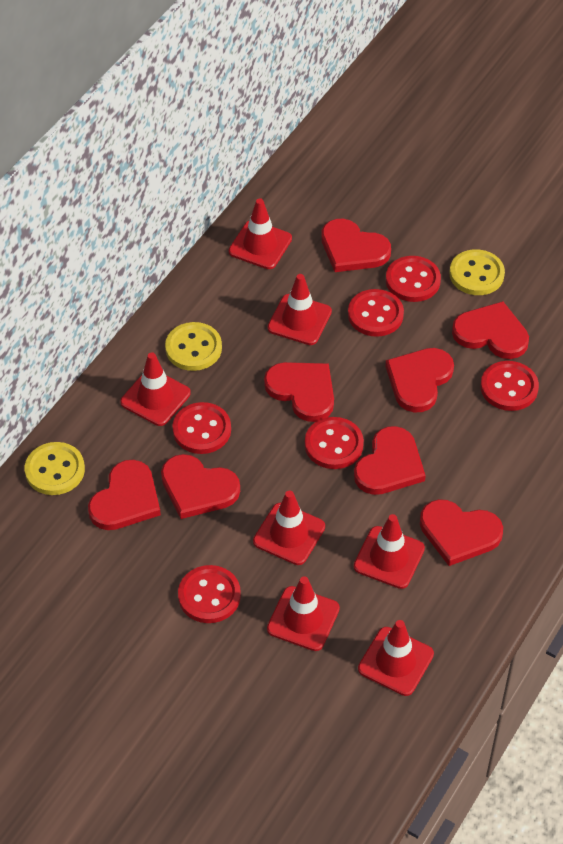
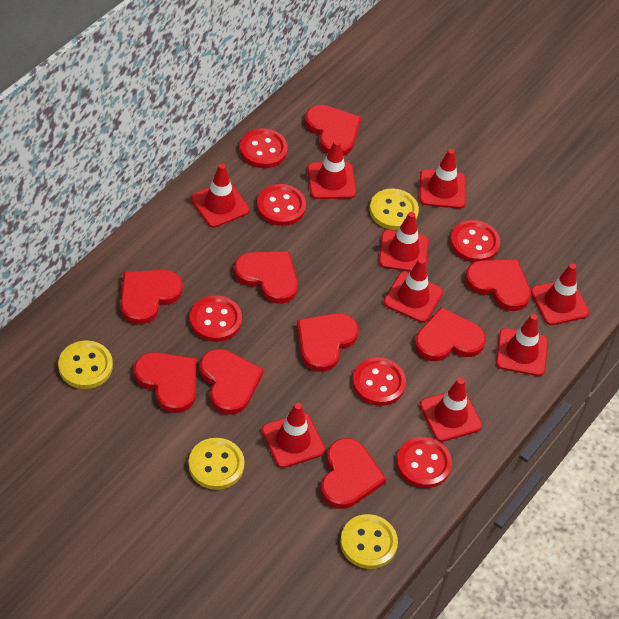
red heart: [88,460,161,530] [161,454,240,519] [264,362,334,422] [321,219,391,272] [354,426,426,495] [385,348,454,413] [420,499,503,566] [452,301,529,359] = 8 -> [120,270,183,325] [134,352,197,413] [200,349,264,415] [234,251,298,304] [297,313,359,372] [305,105,361,156] [321,438,386,509] [415,307,486,361] [465,259,531,311] = 9
red traffic cone: [120,352,191,426] [229,198,292,269] [253,490,325,565] [267,577,340,651] [268,274,332,345] [354,514,425,589] [358,620,434,696] = 7 -> [191,164,250,228] [262,403,325,468] [307,140,356,199] [379,212,429,272] [384,258,443,322] [420,149,466,209] [420,378,482,442] [496,314,548,376] [531,263,589,325] = 9
yellow button: [25,442,85,495] [165,322,222,371] [450,249,505,295] = 3 -> [58,340,113,389] [188,438,245,490] [340,514,398,569] [370,188,419,230] = 4

